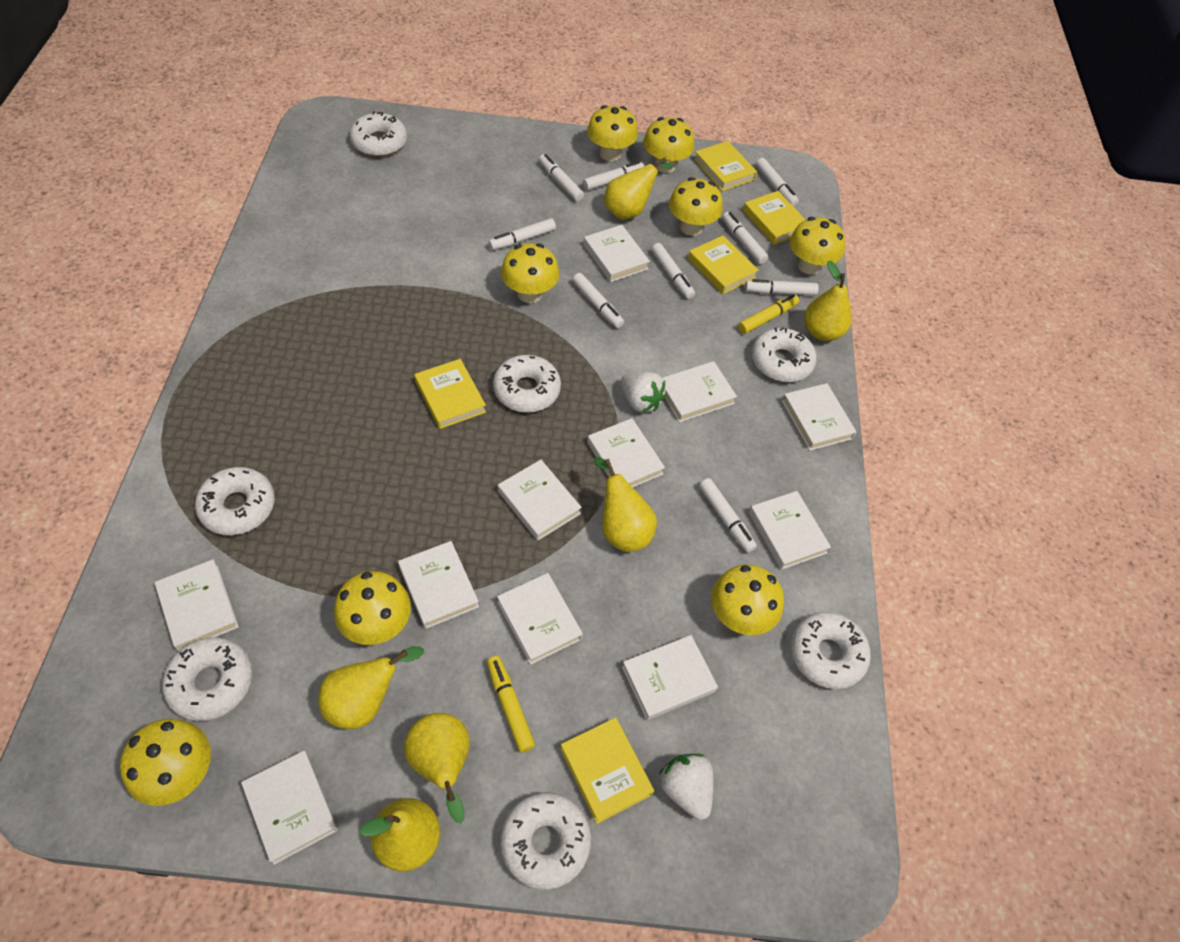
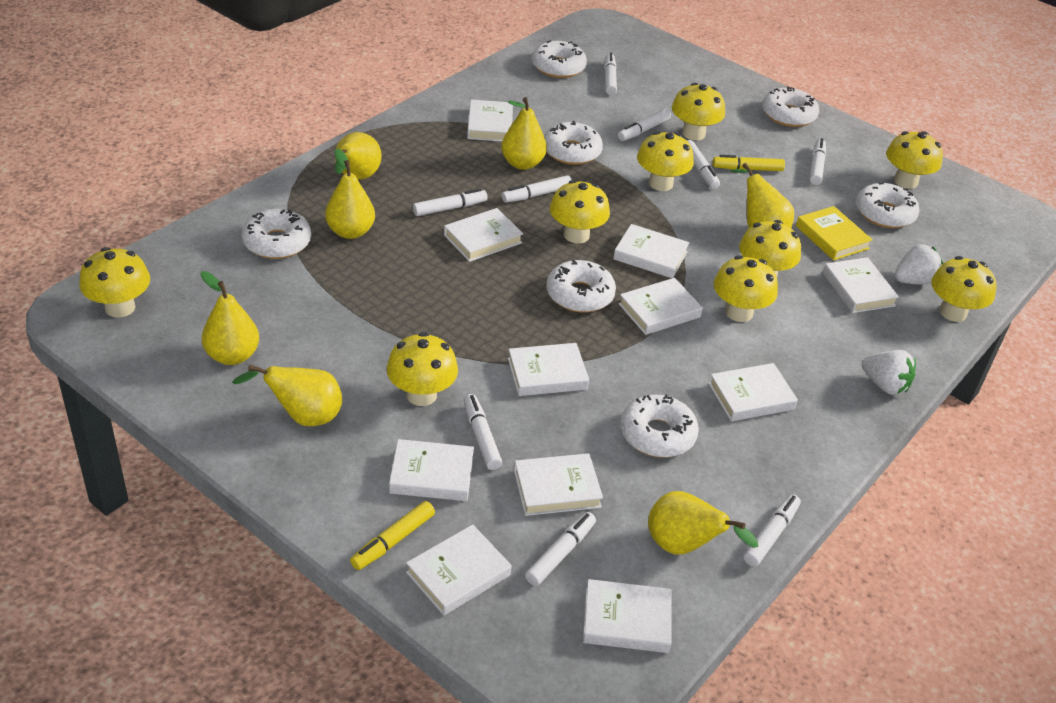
yellow book: [414,359,486,429] [560,718,654,824] [688,235,759,294] [694,141,757,191] [743,191,806,245] = 5 -> [796,206,873,260] = 1
yellow mushroom: [120,719,211,806] [334,571,411,645] [501,243,560,303] [587,105,638,161] [643,117,694,173] [669,177,723,236] [711,565,784,635] [790,217,845,275] = 8 -> [79,247,150,318] [387,332,458,406] [550,180,610,244] [637,131,694,191] [672,83,725,141] [714,255,778,322] [739,220,801,277] [886,131,943,189] [931,256,996,322] = 9
yellow pear: [318,646,424,729] [359,798,440,871] [404,713,470,823] [594,458,657,552] [604,157,673,219] [804,260,852,341] = 6 -> [200,271,259,365] [232,365,342,427] [325,149,375,239] [335,132,382,180] [501,97,547,170] [648,491,758,555] [730,163,794,228] = 7

